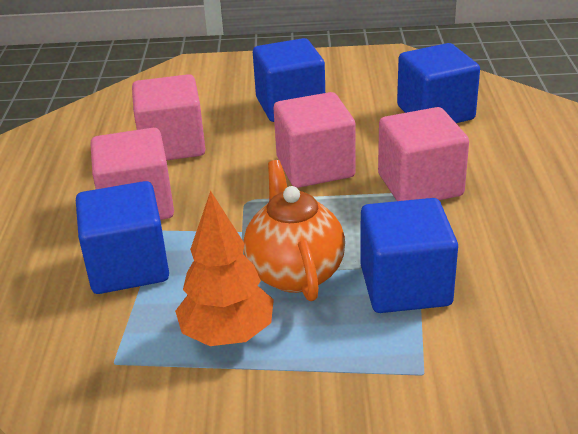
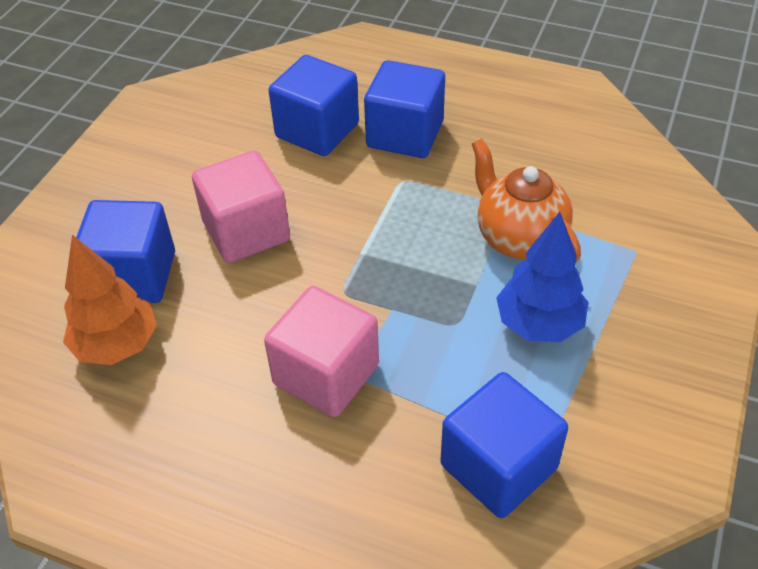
blue tree: none = 0 -> [496,212,589,342] = 1
pink cube: [90,128,174,220] [132,74,205,160] [274,92,356,188] [378,107,469,201] = 4 -> [192,151,290,263] [264,286,379,417] = 2

